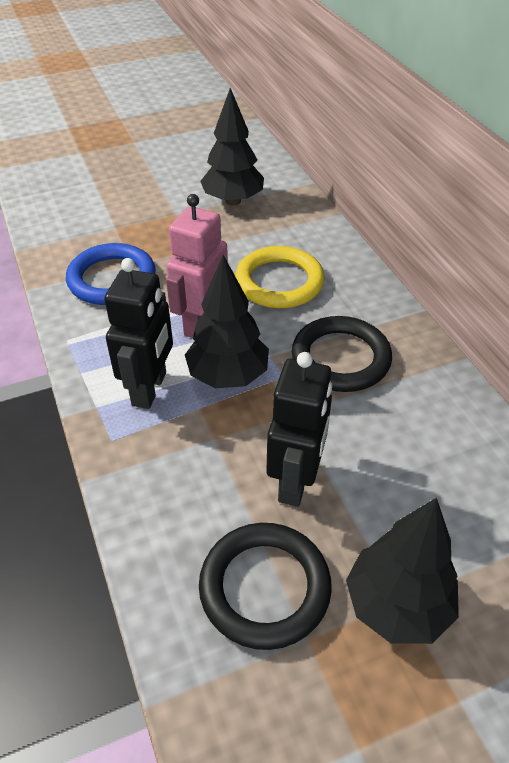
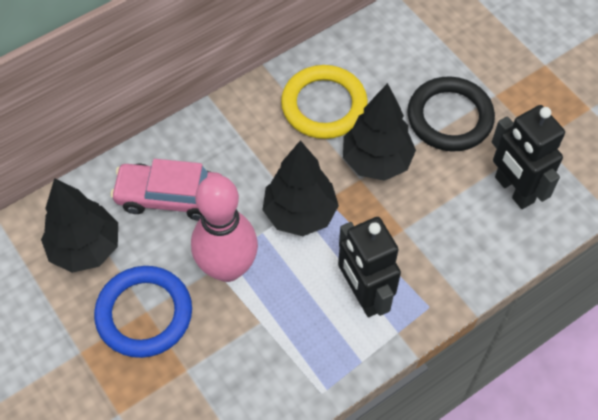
black ring: [199,523,332,650] [292,316,392,392] = 2 -> [407,76,495,152] = 1
pink bowling pin: none = 0 -> [191,175,258,282] = 1
pink car: none = 0 -> [110,159,222,221] = 1
pink robot: [166,194,228,338] = 1 -> none = 0

